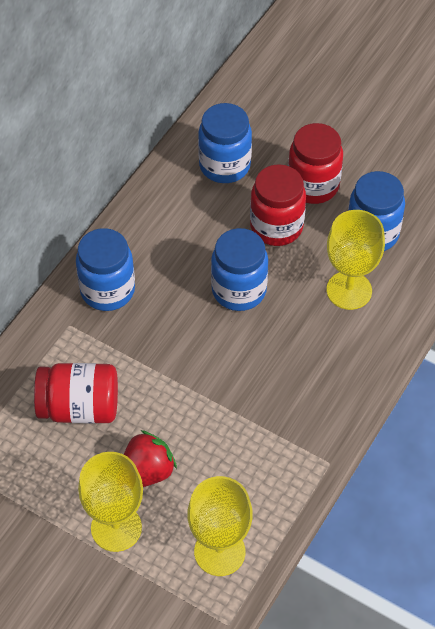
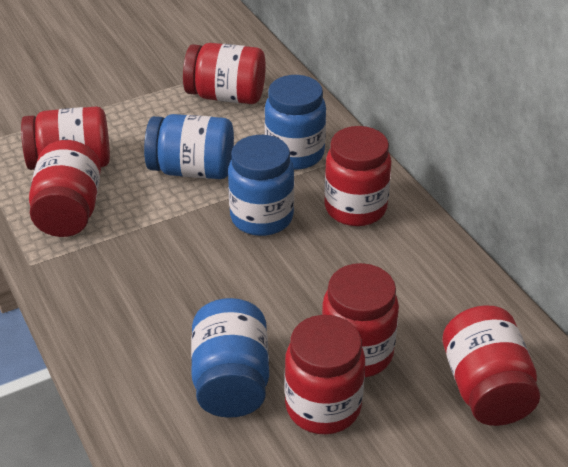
red jar: [34,363,118,424] [250,164,306,246] [288,123,343,204] = 3 -> [21,107,110,170] [29,140,101,237] [183,43,266,104] [285,315,365,434] [322,263,399,378] [324,126,391,226] [443,305,540,426] = 7
red strawberry: [124,430,177,487] = 1 -> none = 0
yellow goblet: [78,452,143,552] [188,476,253,576] [327,210,385,310] = 3 -> none = 0

